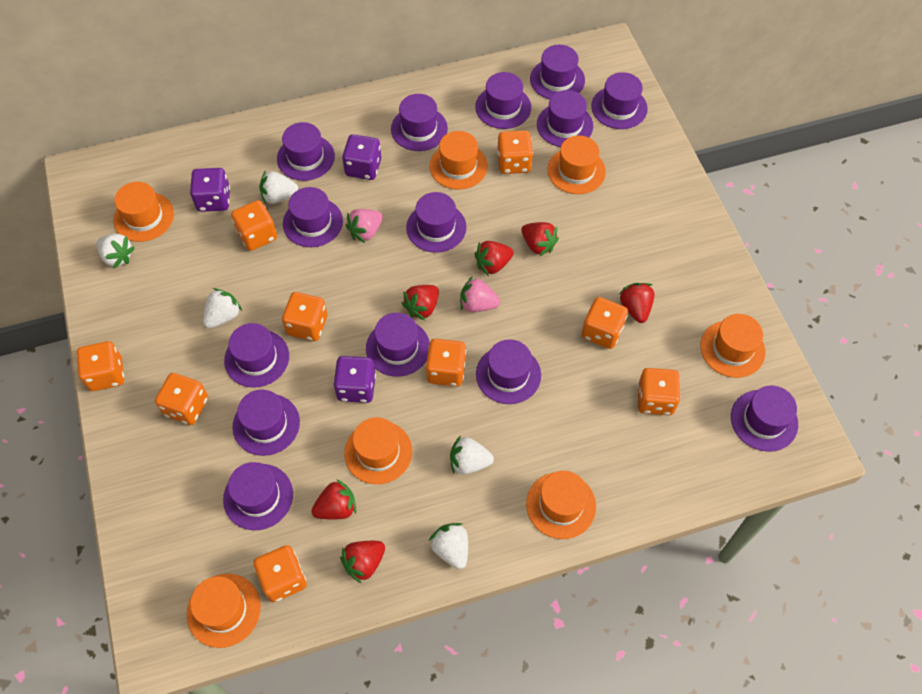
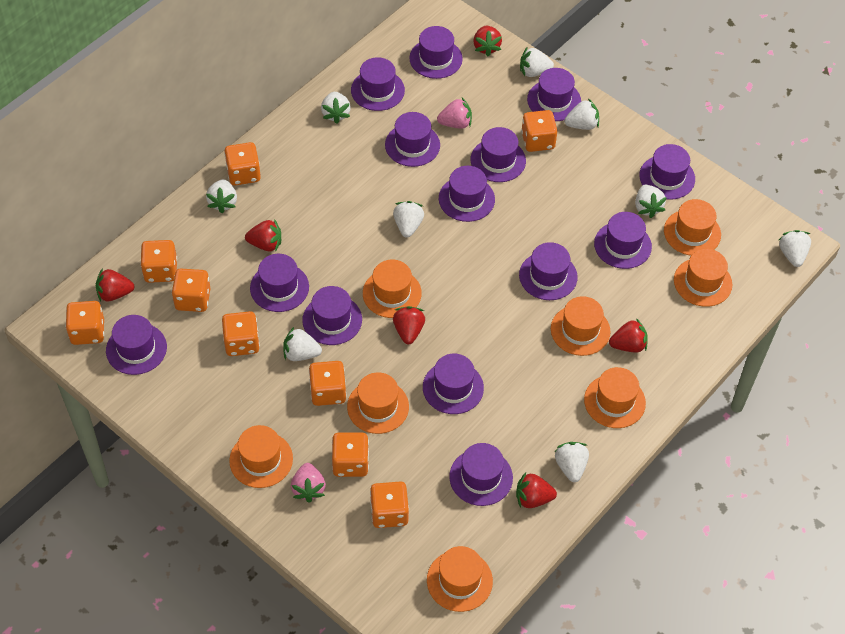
orange hat: [114,182,174,242] [187,574,261,648] [344,417,412,484] [430,131,488,190] [526,471,596,539] [547,136,606,194] [700,314,765,378] = 7 -> [229,425,293,488] [347,372,409,434] [363,260,422,318] [427,546,493,612] [551,296,611,356] [584,367,646,428] [664,199,721,256] [674,249,732,307] = 8
purple dice: [190,168,230,212] [333,356,376,403] [342,134,381,180] = 3 -> none = 0
white strawberry: [96,234,135,269] [203,288,242,328] [260,170,298,204] [429,523,468,569] [450,435,494,475] = 5 -> [206,179,237,213] [283,327,322,361] [321,92,351,124] [393,201,424,237] [520,48,554,77] [555,442,589,482] [564,99,599,130] [635,185,667,218] [779,230,811,267] = 9

